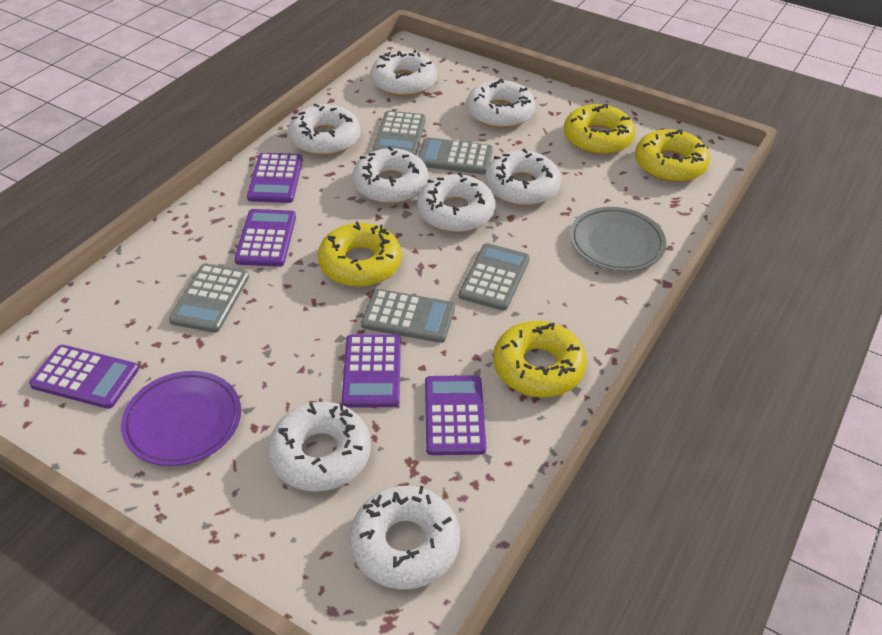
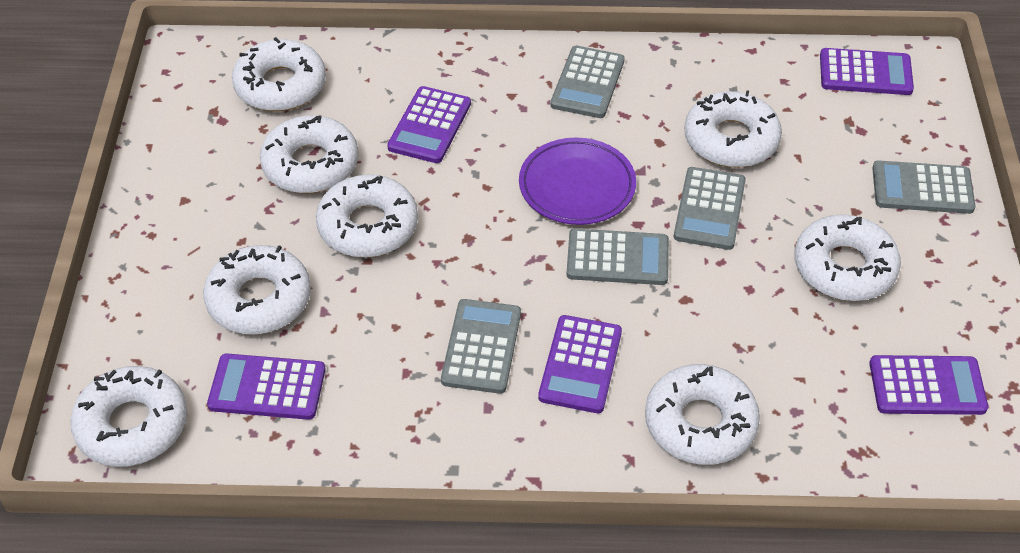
grey plate: [570,207,666,271] = 1 -> none = 0
yellow donut: [318,221,402,287] [493,321,587,397] [564,104,636,155] [635,129,710,182] = 4 -> none = 0

